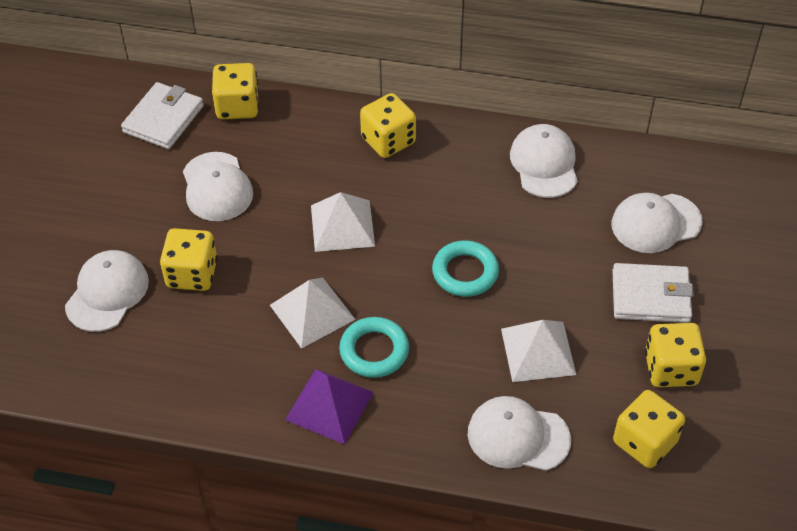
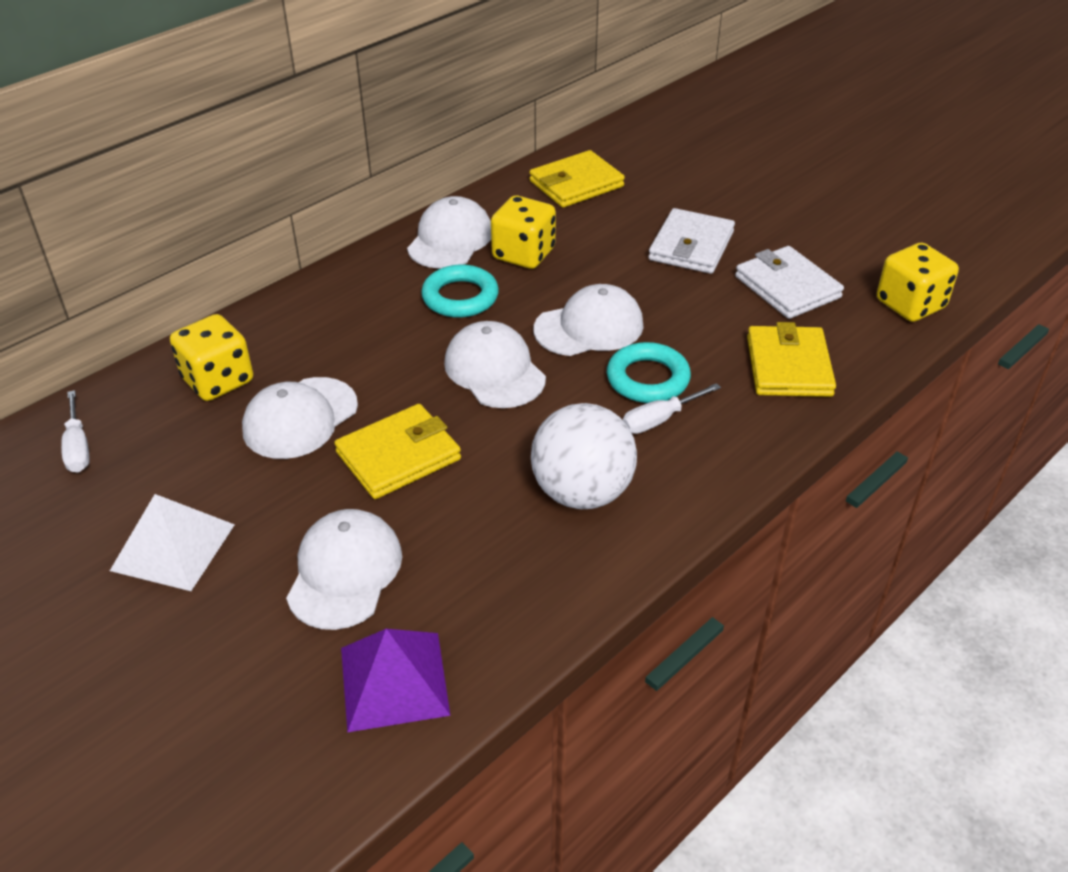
white ball: none = 0 -> [531,403,637,509] = 1
white pyramid: [270,277,356,349] [311,192,375,252] [501,320,576,382] = 3 -> [110,494,235,591] = 1
white screwdriver: none = 0 -> [61,390,89,473] [622,383,721,434] = 2
yellow dice: [160,228,217,291] [212,63,259,119] [360,93,416,158] [613,390,685,468] [645,323,706,387] = 5 -> [170,314,253,401] [491,195,556,269] [877,243,959,322] = 3
yellow wallet: none = 0 -> [334,404,461,499] [529,150,625,208] [747,322,836,397] = 3

